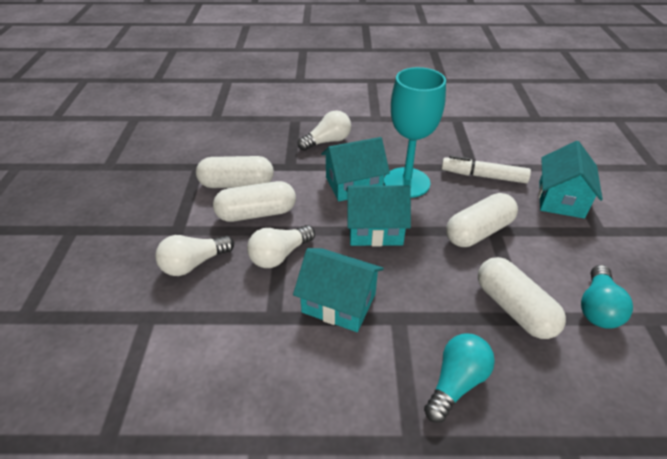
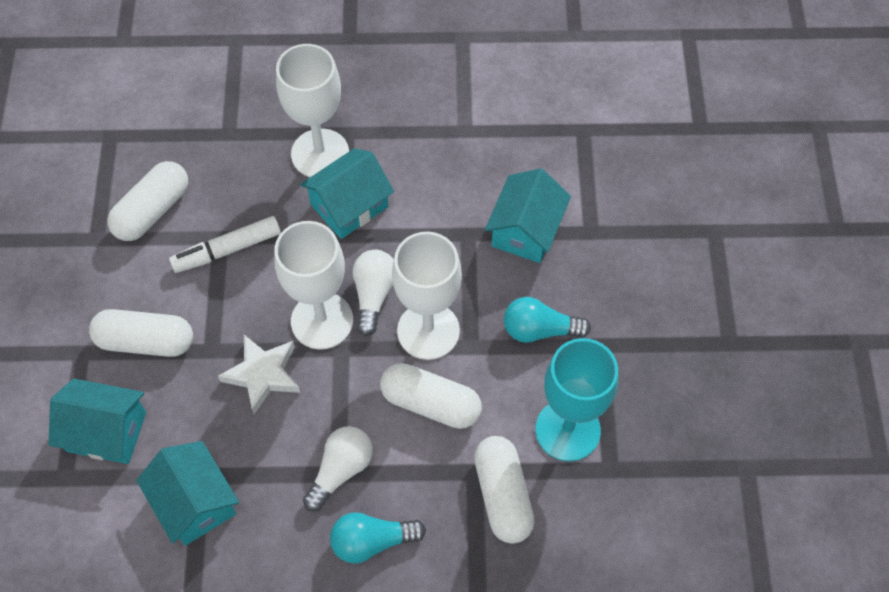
white goblet: none = 0 -> [275,221,353,350] [276,44,349,177] [392,232,462,360] = 3
white light bulb: [155,235,234,276] [247,225,315,268] [297,110,351,151] = 3 -> [303,426,373,511] [353,250,394,336] = 2
white star: none = 0 -> [218,335,300,414] = 1

